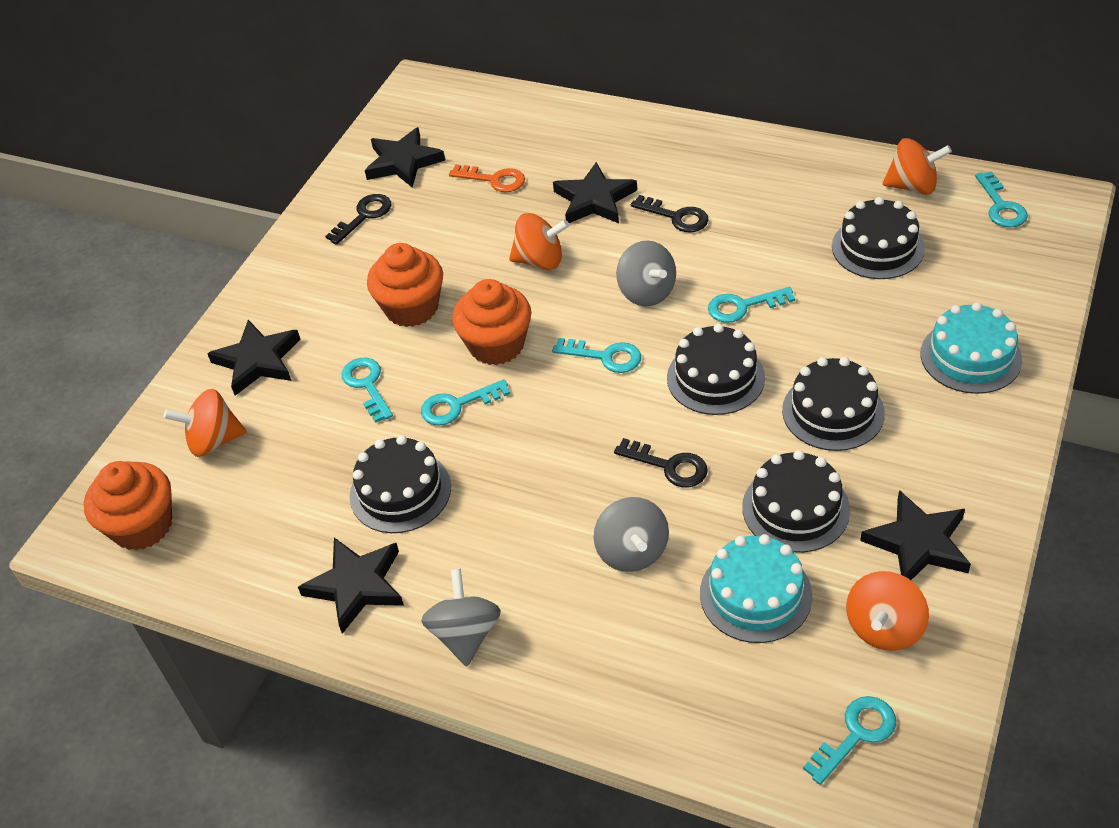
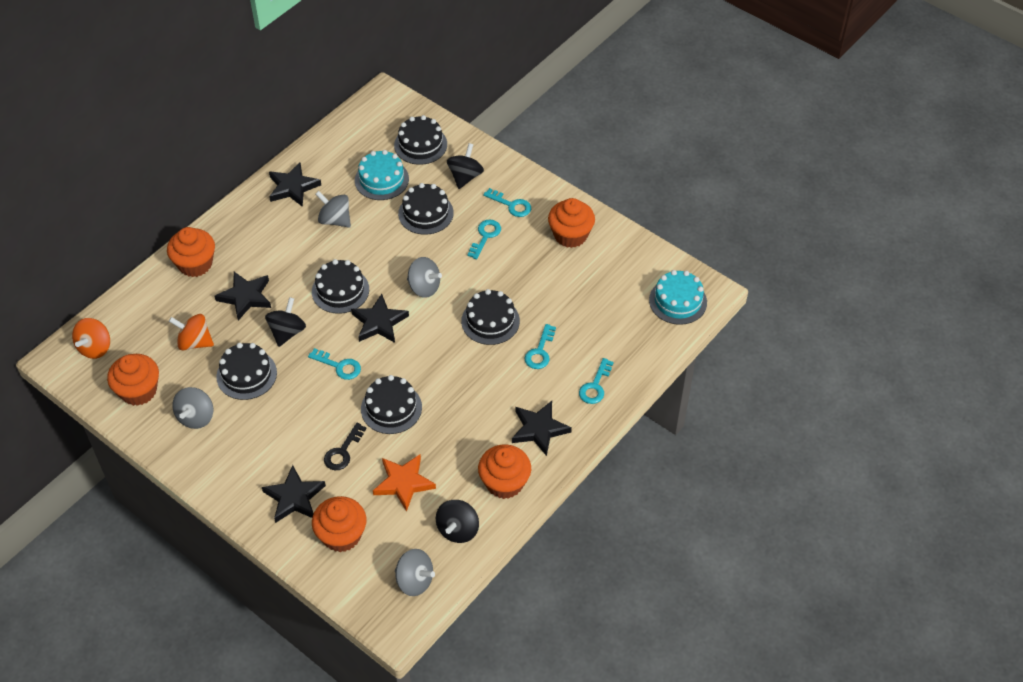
black cake: [350,435,451,533] [667,324,765,415] [742,450,850,553] [782,357,885,451] [832,197,925,279] = 5 -> [216,343,277,400] [312,259,369,314] [361,375,422,434] [394,115,447,165] [398,183,454,235] [461,289,520,345] = 6
black key: [325,194,391,245] [614,438,708,488] [631,195,709,232] = 3 -> [324,423,366,470] = 1
black spinning top: none = 0 -> [265,297,306,347] [436,500,479,543] [447,143,484,189] = 3
grey spinning top: [421,569,501,666] [594,497,669,572] [616,241,676,306] = 3 -> [173,387,213,429] [316,191,351,228] [395,549,435,596] [407,257,442,298] = 4
orange cupcake: [84,461,172,550] [367,243,443,327] [452,279,531,365] = 3 -> [107,354,159,406] [167,227,215,277] [312,496,366,552] [478,445,531,499] [548,198,595,248] = 5
orange key: [449,164,525,192] = 1 -> none = 0
orange spinning top: [163,389,247,457] [509,213,569,270] [846,571,929,651] [883,138,952,195] = 4 -> [72,318,110,359] [169,314,214,350] = 2
orange star: none = 0 -> [373,454,436,512] = 1
turquoise key: [341,358,393,423] [421,379,510,426] [552,338,641,373] [708,287,795,323] [803,696,896,785] [975,171,1028,227] = 6 -> [308,348,361,380] [467,219,501,259] [483,188,531,217] [525,324,556,369] [579,358,613,404] = 5

